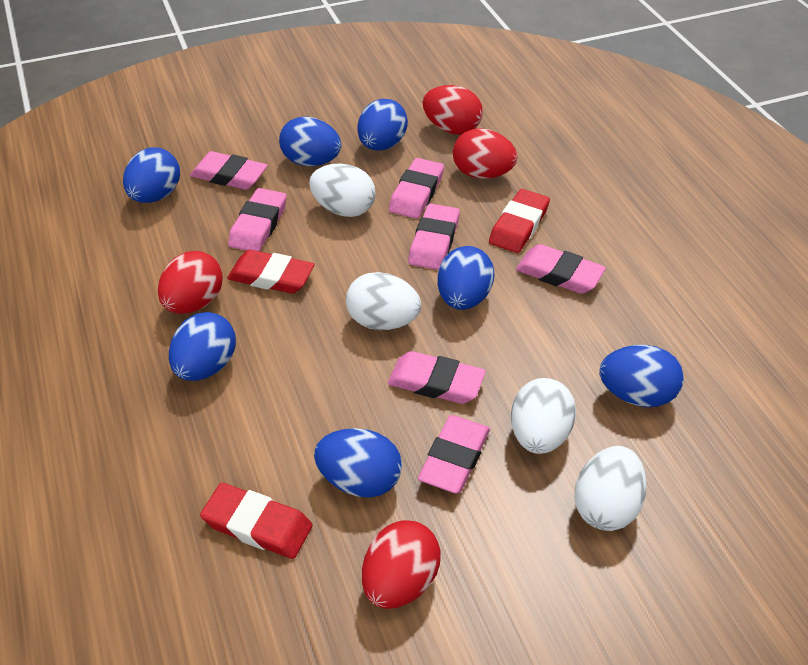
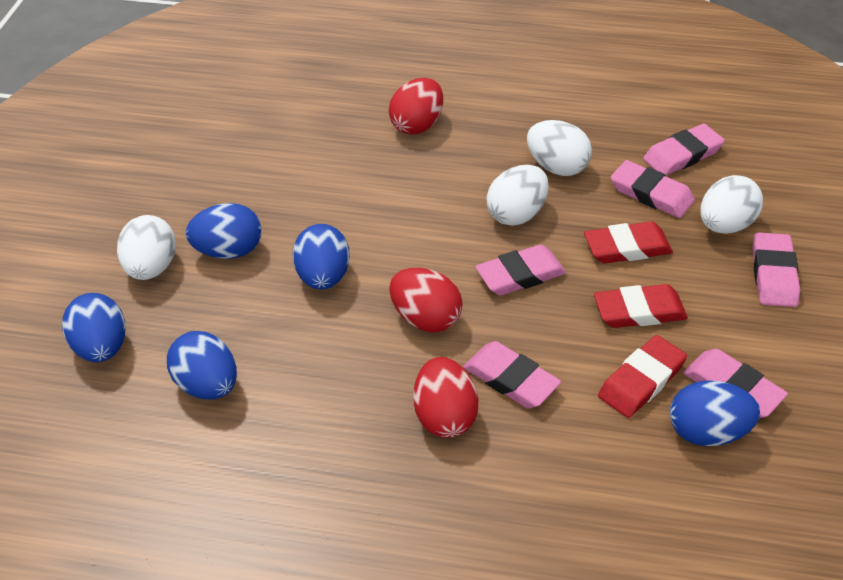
blue egg: [123,147,180,203] [169,312,236,381] [279,116,341,166] [314,428,402,498] [357,99,408,151] [437,246,494,310] [599,345,684,407] = 7 -> [62,293,126,362] [167,331,237,400] [186,203,261,259] [293,224,350,290] [670,380,760,446] = 5
pink eraser: [190,151,268,190] [228,188,287,251] [388,351,486,404] [389,158,444,219] [408,204,460,270] [418,415,490,493] [516,244,606,294] = 7 -> [463,341,561,408] [475,245,566,296] [611,160,695,218] [643,124,725,175] [683,349,788,418] [752,232,800,307] = 6
red egg: [158,251,223,314] [362,520,441,609] [423,85,483,135] [453,128,517,179] = 4 -> [389,78,443,135] [389,268,463,332] [414,357,478,438] = 3

